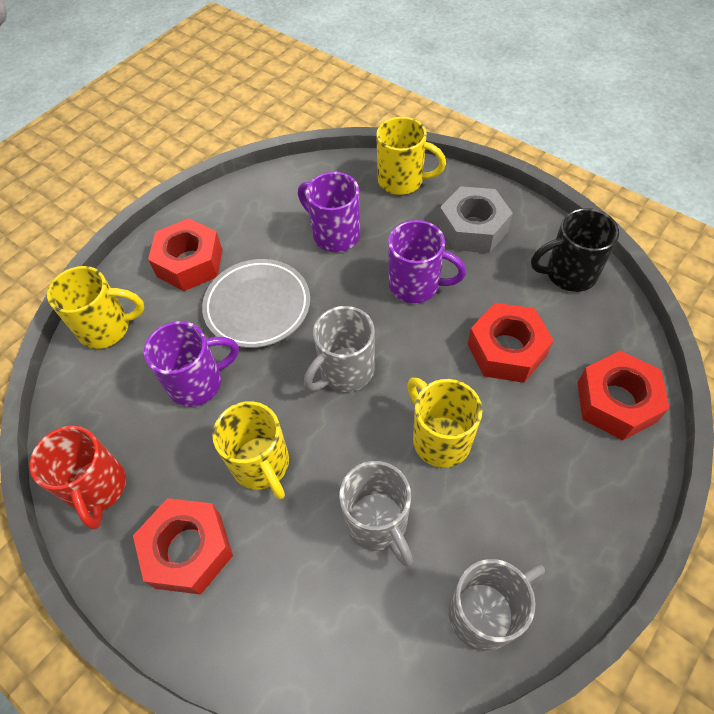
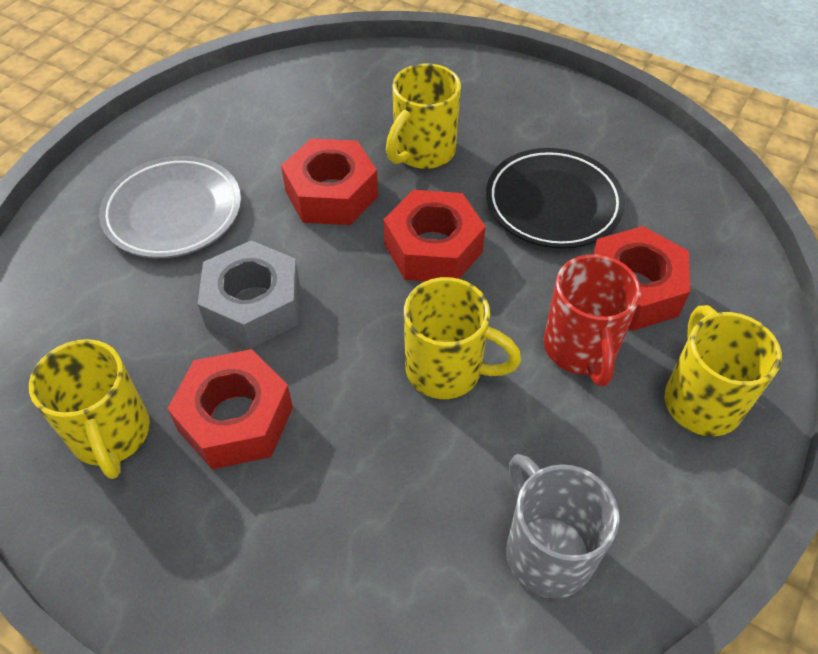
black mug: [531,208,619,292] = 1 -> none = 0
black plate: none = 0 -> [486,148,625,249] = 1
grey mug: [304,306,375,392] [339,461,413,566] [449,559,545,651] = 3 -> [506,454,619,599] = 1
purple mug: [144,321,239,407] [298,172,360,252] [388,220,466,303] = 3 -> none = 0

